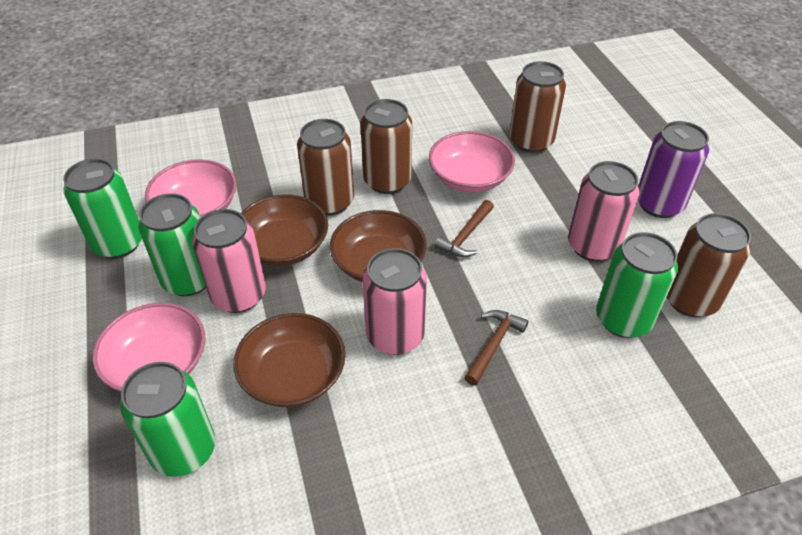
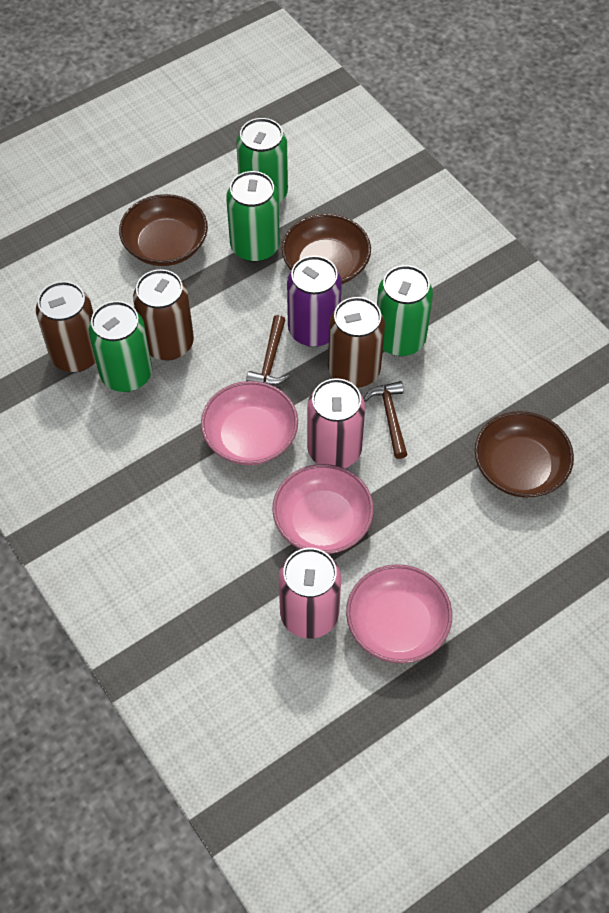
brown can: [297,119,354,215] [360,99,412,194] [509,61,566,153] [667,213,751,317] = 4 -> [36,281,96,372] [133,269,194,361] [328,297,385,388] = 3
pink can: [192,209,266,313] [363,248,427,355] [568,161,640,262] = 3 -> [279,548,341,639] [307,378,365,468] = 2

